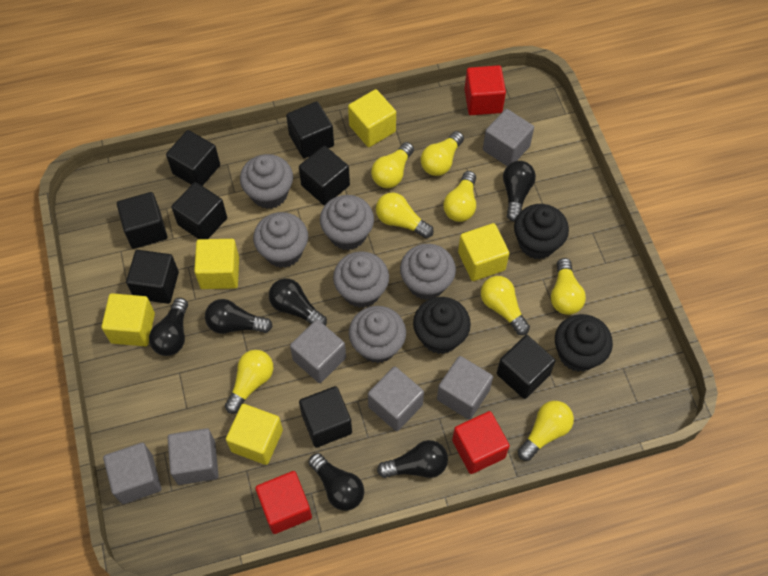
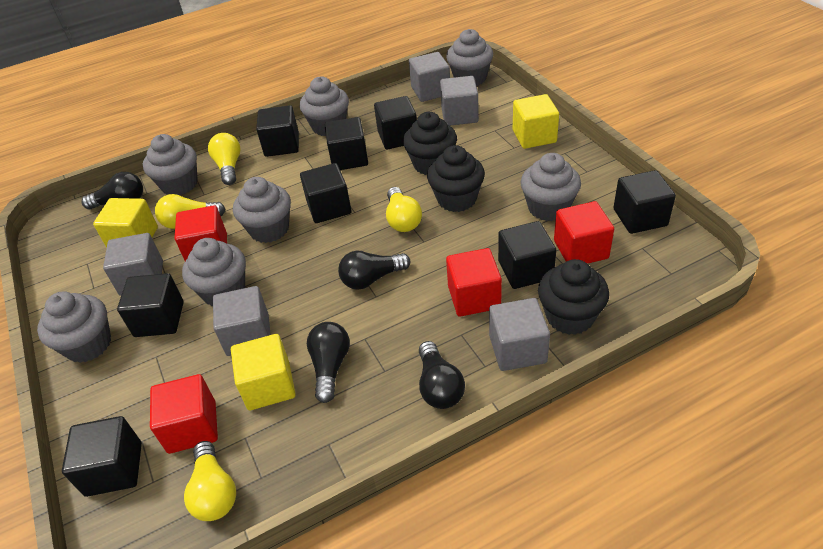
black light bulb: [149,298,188,356] [205,299,273,334] [269,278,327,326] [309,453,364,511] [377,440,448,478] [503,161,536,222] = 6 -> [81,172,143,210] [307,322,350,403] [338,251,410,290] [419,341,465,409] = 4
grey cube: [103,443,161,504] [168,428,219,485] [290,320,346,383] [368,367,424,431] [437,356,493,420] [483,109,534,166] = 6 -> [103,233,163,296] [213,286,271,356] [409,52,450,102] [440,76,479,126] [489,298,550,371] = 5
grey cupcake: [240,154,293,209] [253,212,308,268] [320,195,374,250] [333,251,389,308] [349,306,406,363] [400,244,456,300] = 6 -> [37,291,111,363] [143,134,198,195] [182,238,246,306] [233,177,291,243] [300,77,349,136] [446,29,493,86] [521,153,581,221] = 7
red cube: [255,471,312,534] [452,411,510,474] [464,65,506,115] = 3 -> [150,374,218,454] [175,205,227,261] [446,248,502,317] [554,201,614,264] = 4
yellow cube: [102,293,155,346] [194,239,239,289] [226,404,283,465] [348,89,396,147] [458,223,509,281] = 5 -> [93,198,158,248] [231,334,296,410] [513,94,559,149] = 3
yellow light bulb: [225,350,274,414] [371,142,414,188] [376,193,434,238] [421,131,464,176] [443,171,476,222] [481,276,530,335] [518,401,574,461] [551,258,586,315] = 8 -> [155,194,226,229] [184,441,236,521] [208,133,241,185] [386,187,422,232] = 4

